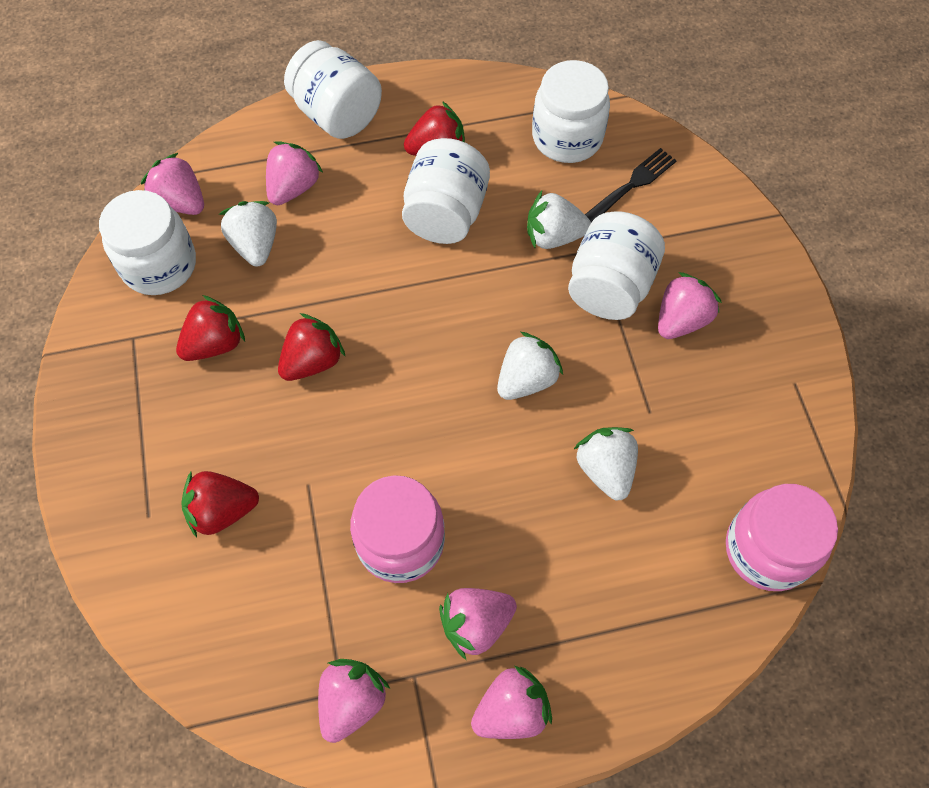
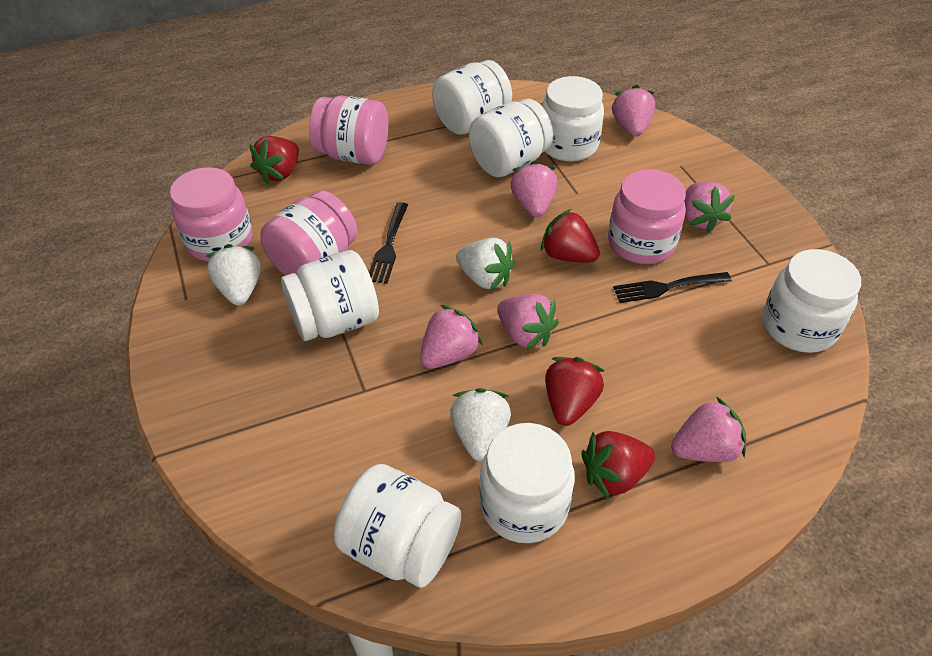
black fork: [585,148,677,222] = 1 -> [369,202,408,284] [613,272,732,303] = 2
pink jar: [350,475,445,583] [726,484,838,591] = 2 -> [170,167,253,261] [261,190,358,276] [309,95,389,165] [608,169,686,264] = 4
white jar: [99,190,196,295] [284,40,382,139] [402,138,490,244] [532,60,610,163] [568,211,665,320] = 5 -> [281,250,379,341] [334,464,461,588] [432,60,512,135] [469,99,553,177] [479,423,575,543] [542,76,604,162] [762,249,861,353] = 7
white strawberry: [219,201,277,266] [497,332,563,400] [527,191,591,249] [574,427,638,501] = 4 -> [206,244,261,305] [450,388,511,461] [456,238,515,291] = 3

